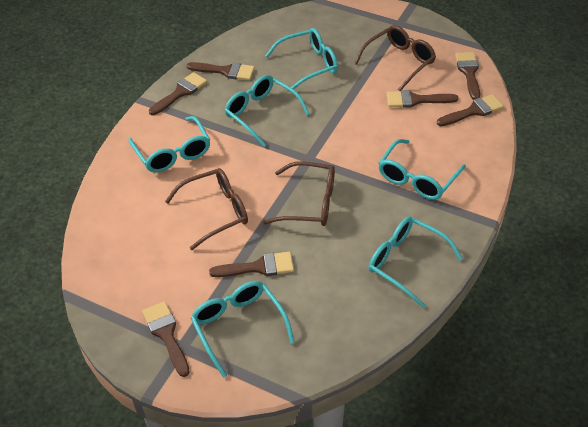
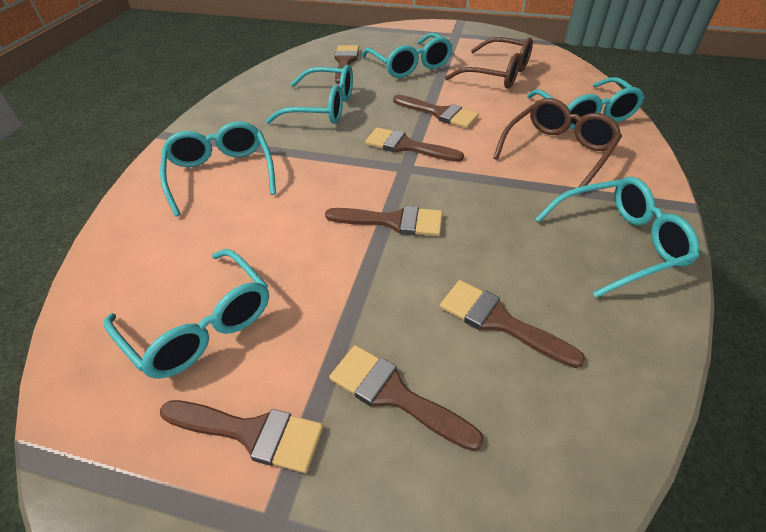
brown glasses: [165,168,248,250] [263,162,335,226] [354,25,436,91] = 3 -> [445,37,533,89] [493,98,622,187] = 2

